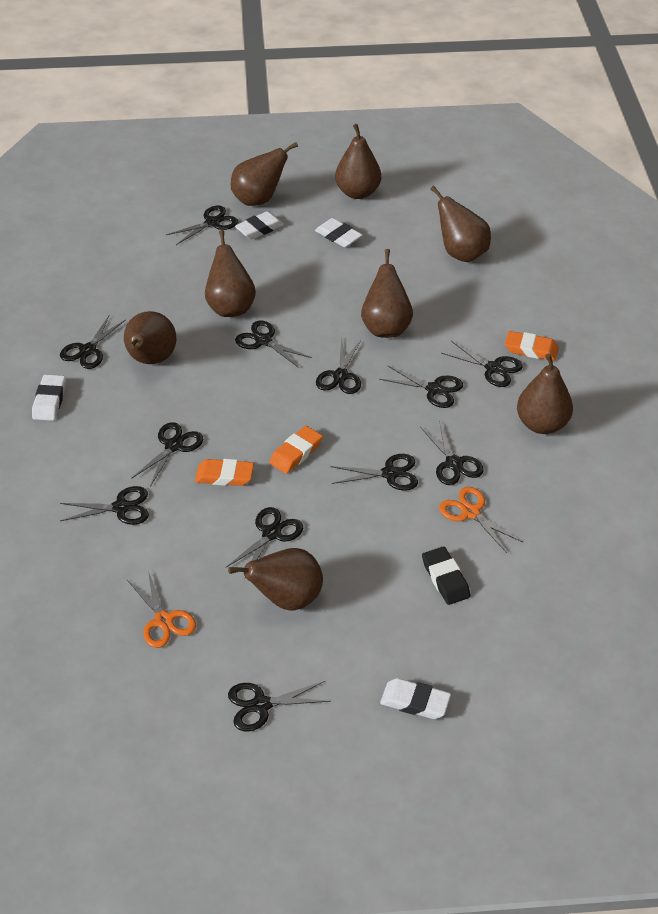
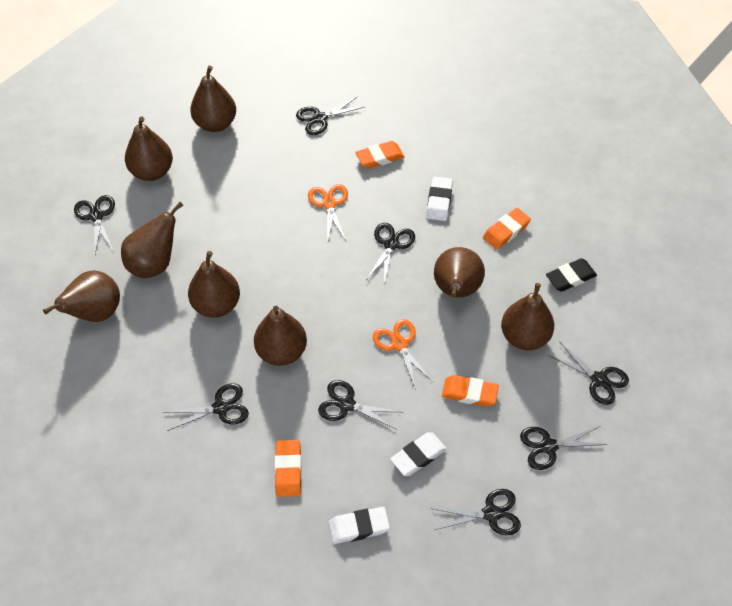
black scissors: [60,316,125,369] [60,486,149,525] [132,422,203,487] [166,206,238,245] [226,507,303,578] [228,681,331,732] [235,321,312,368] [316,338,361,394] [330,454,418,491] [379,365,463,408] [420,420,484,485] [441,341,523,387] = 12 -> [74,195,115,254] [166,383,249,431] [296,96,364,135] [318,380,401,430] [366,223,415,285] [431,489,521,535] [520,426,608,470] [548,341,629,405] = 8
orange eraser: [195,459,254,486] [269,426,323,474] [505,331,559,361] = 3 -> [275,440,302,497] [356,141,404,169] [442,375,499,407] [483,208,531,250] = 4
white eraser: [32,374,66,421] [235,211,284,240] [315,218,362,247] [380,678,451,719] = 4 -> [329,507,390,544] [390,432,447,476] [426,177,453,221] = 3

